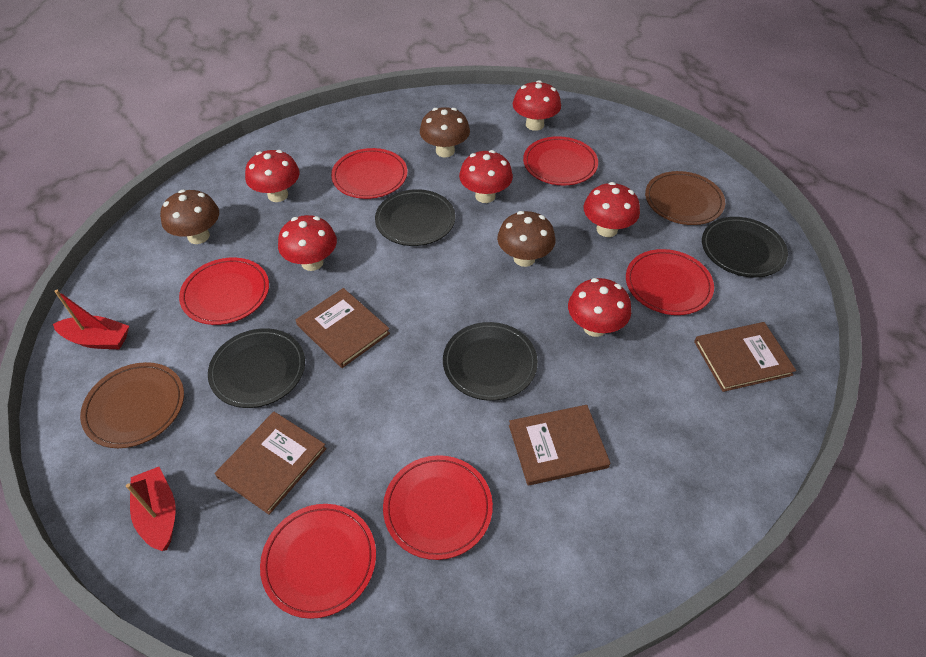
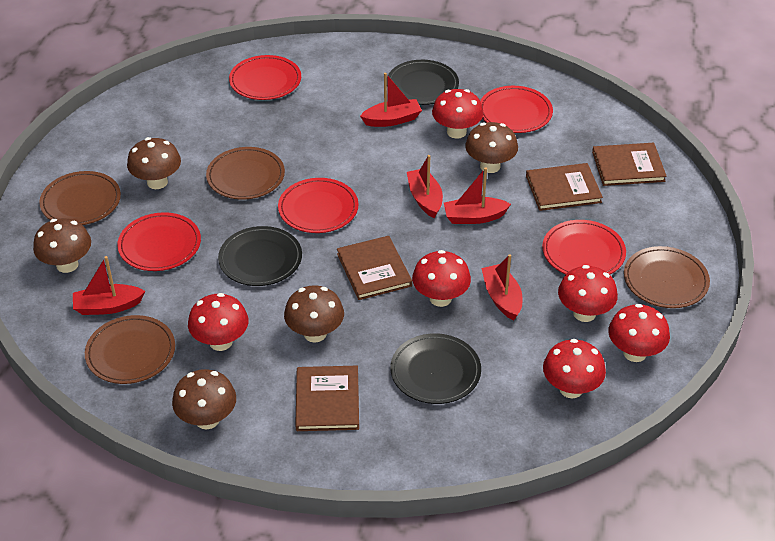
black plate: [208,328,305,408] [375,189,455,246] [443,322,538,401] [702,217,788,278] = 4 -> [218,226,302,286] [388,60,459,105] [390,333,481,404] = 3
brown mushroom: [160,190,219,244] [420,107,470,157] [497,211,555,267] = 3 -> [33,218,91,273] [127,137,181,189] [172,369,236,429] [284,285,344,343] [465,122,518,173] = 5
brown plate: [80,362,184,448] [645,171,725,225] = 2 -> [39,171,121,225] [85,315,175,384] [206,147,285,199] [624,246,710,308] = 4
red boat: [53,290,129,349] [126,467,176,551] = 2 -> [73,256,145,315] [360,73,422,127] [407,155,443,218] [444,167,511,224] [481,254,522,320] = 5
red plate: [179,257,269,325] [260,504,376,619] [331,148,407,199] [383,455,493,560] [523,136,598,185] [626,249,714,315] = 6 -> [117,212,201,271] [229,55,301,100] [278,178,358,233] [480,86,553,133] [542,220,626,275] = 5

